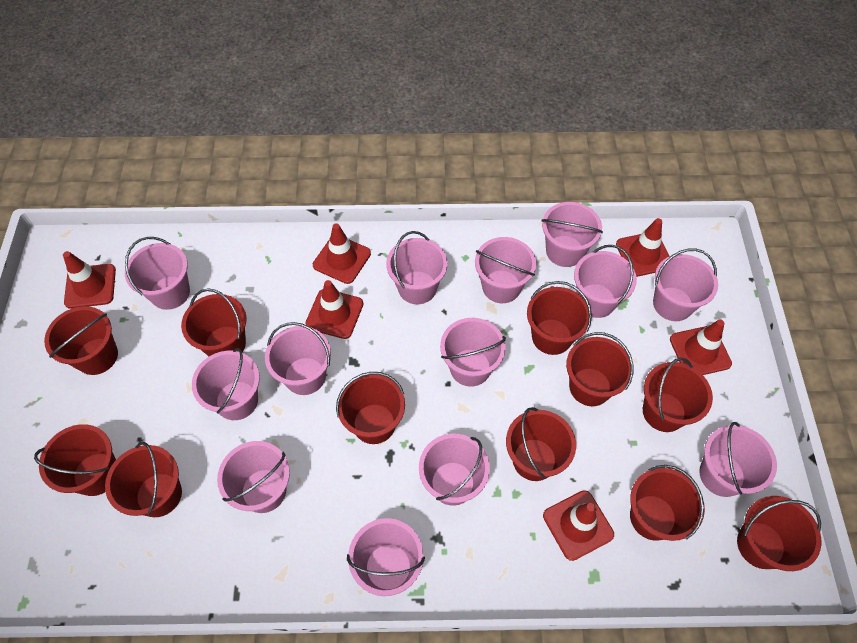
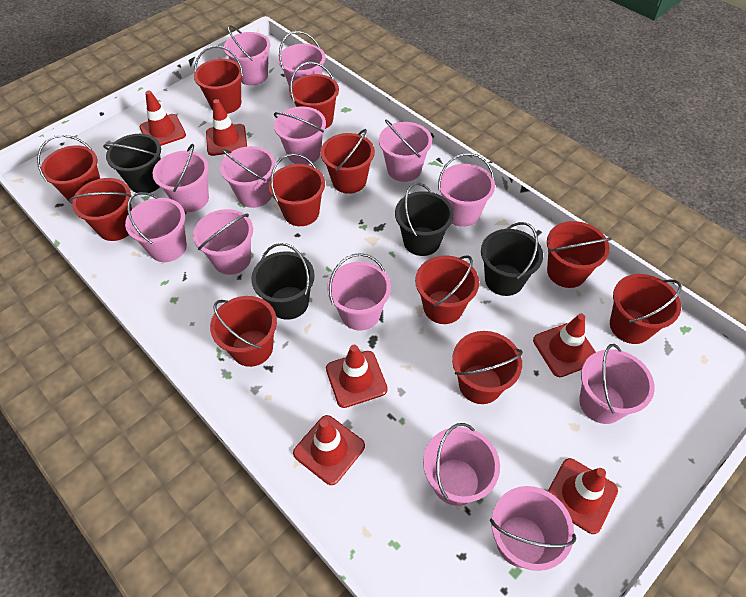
black bucket: none = 0 -> [103,134,161,193] [251,243,315,320] [395,183,454,256] [481,222,543,296] = 4

